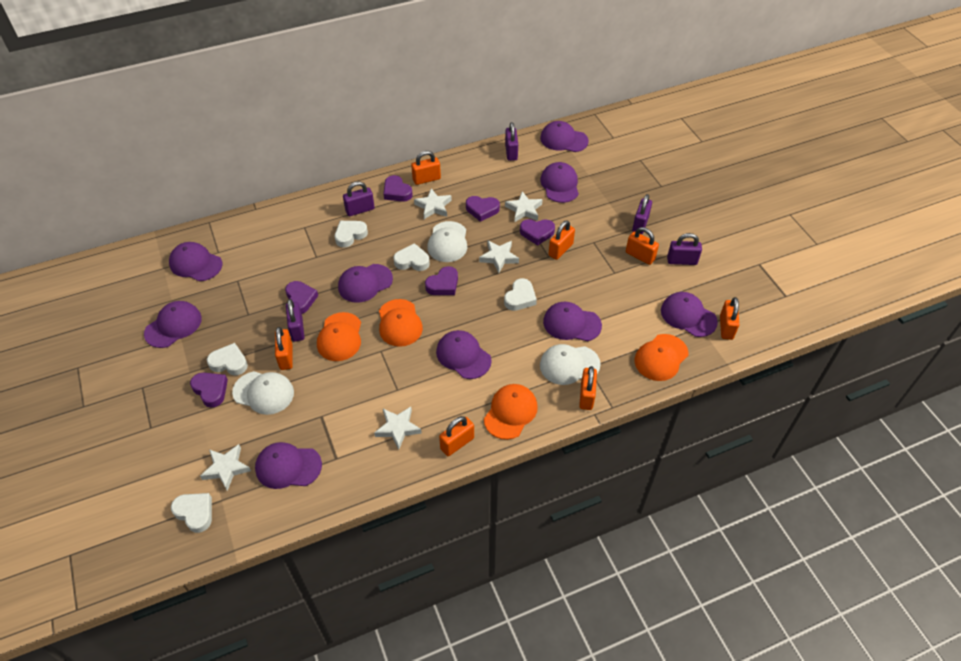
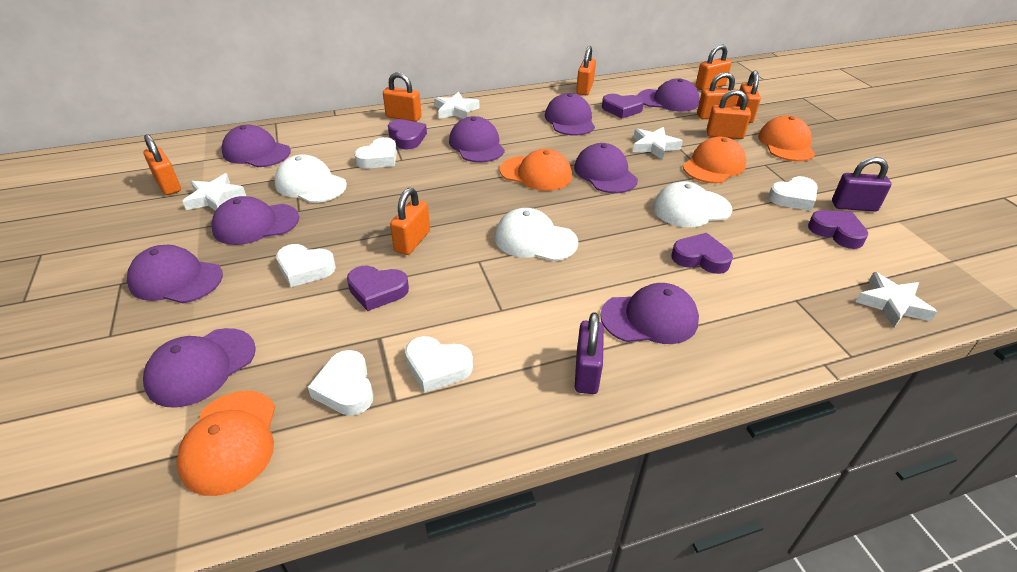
orange padlock: [275,327,293,370] [411,151,441,185] [439,416,474,456] [548,220,575,260] [579,366,597,410] [626,227,659,265] [720,297,739,340] = 7 -> [143,134,181,195] [383,72,422,122] [390,188,430,255] [576,46,596,95] [695,44,732,91] [697,72,739,119] [707,90,751,139] [736,71,761,123] = 8
purple heart: [190,373,228,408] [285,281,318,314] [384,175,413,202] [425,266,458,295] [466,196,500,222] [520,219,555,246] = 6 -> [347,266,409,311] [388,119,427,149] [602,94,644,118] [671,233,733,274] [808,210,869,249] = 5
purple padlock: [286,299,304,342] [343,181,375,216] [505,122,518,161] [632,194,652,234] [667,233,702,265] = 5 -> [575,312,604,394] [832,157,891,212] = 2
white star: [200,444,251,491] [374,407,422,450] [414,188,452,219] [479,240,519,273] [505,191,543,222] = 5 -> [183,173,246,211] [434,92,479,119] [633,127,683,160] [856,272,937,327] = 4

